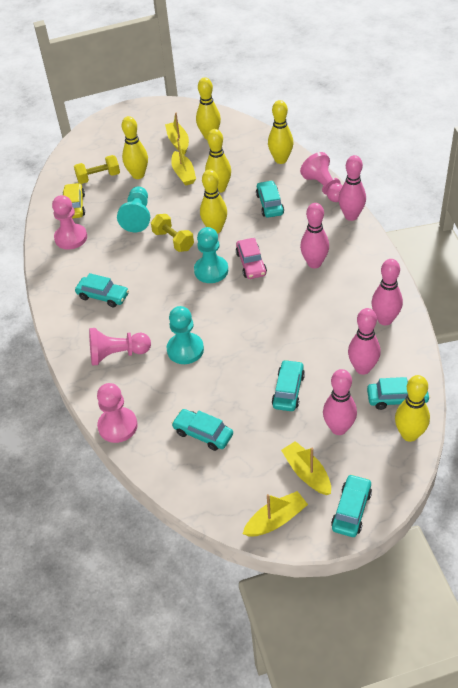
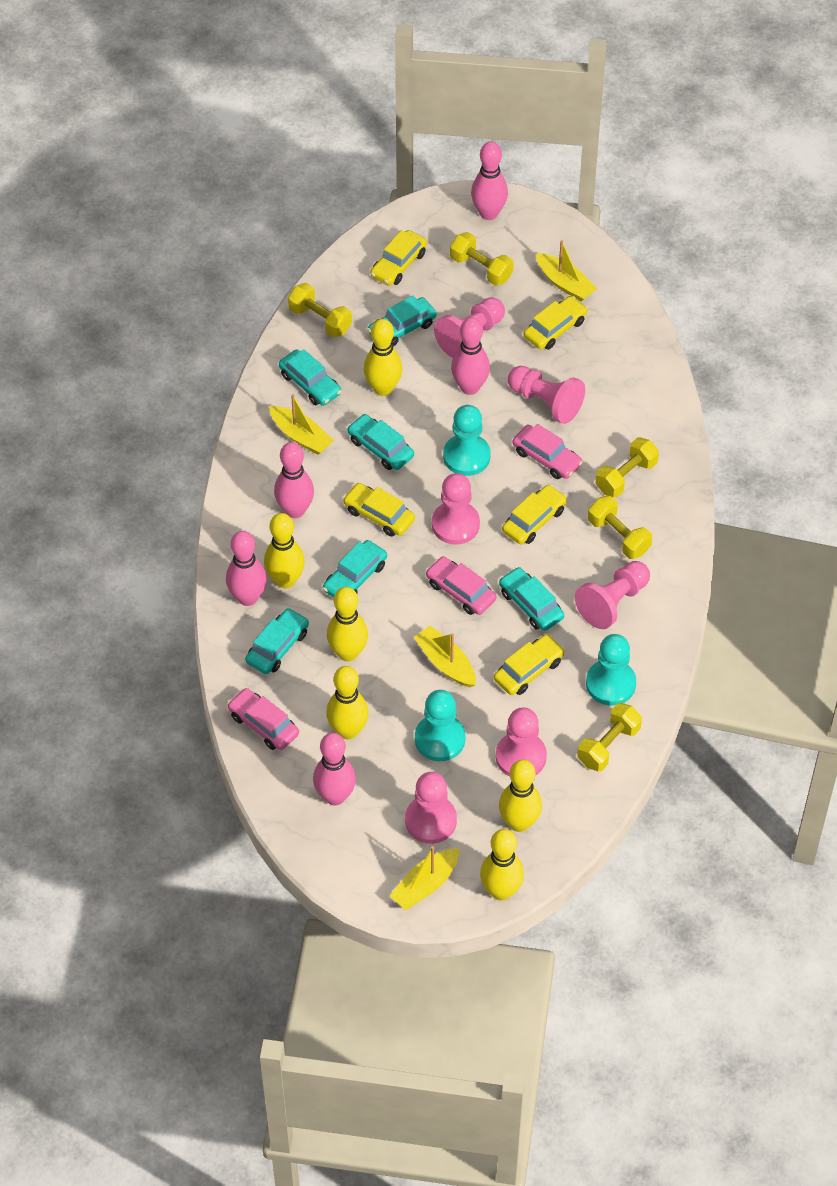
pink car: [236,238,267,279] = 1 -> [227,688,299,750] [426,556,497,615] [513,424,583,479] = 3
pink pawn: [52,195,87,249] [89,328,151,365] [97,383,138,443] [300,152,343,202] = 4 -> [405,772,457,844] [432,473,480,545] [434,297,505,358] [496,707,547,777] [508,366,585,424] [575,561,650,629] = 6
yellow car: [63,183,85,219] = 1 -> [343,483,415,537] [370,230,427,286] [494,634,565,695] [502,485,567,544] [524,296,588,350] = 5
yellow dumbbell: [74,155,120,184] [151,214,194,252] = 2 -> [288,283,352,337] [450,232,514,286] [577,703,642,771] [588,496,652,559] [595,437,659,498] = 5

